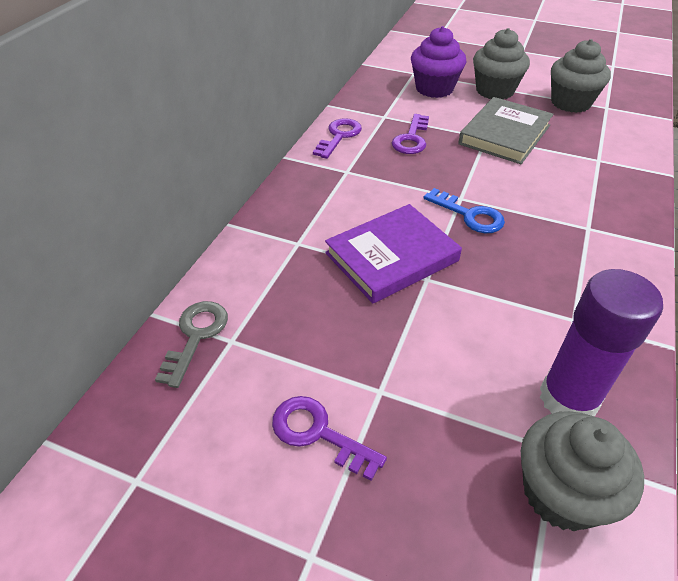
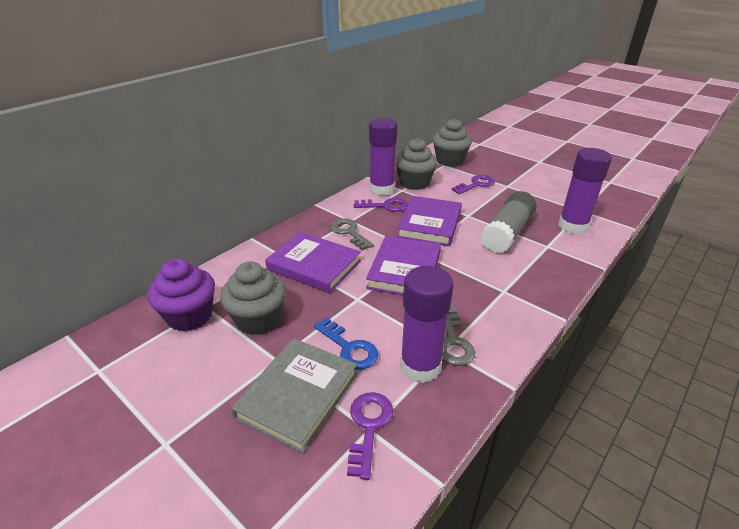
grey glue stick: none = 0 -> [480,191,536,253] = 1
grey key: [155,301,228,388] = 1 -> [330,218,374,250] [442,308,475,366] = 2
purple book: [325,204,462,303] = 1 -> [265,232,361,293] [366,236,441,295] [397,196,462,246] = 3
purple glue stick: [540,269,663,417] = 1 -> [369,118,397,196] [400,266,454,383] [558,148,612,235] = 3

